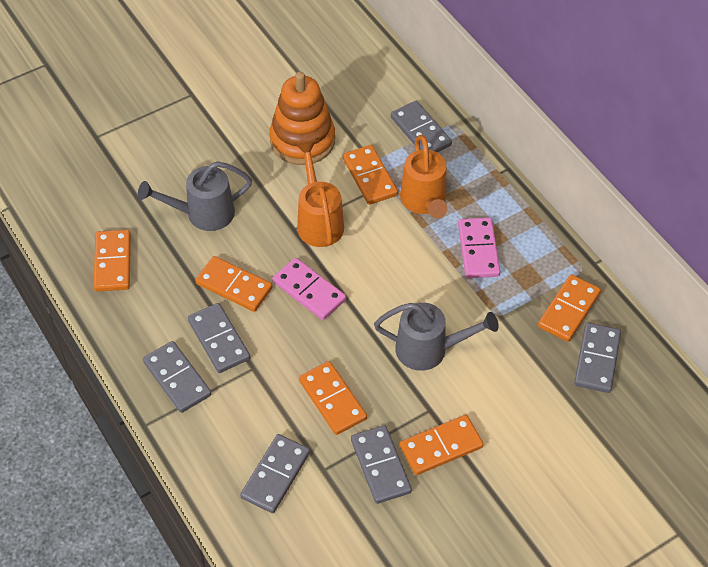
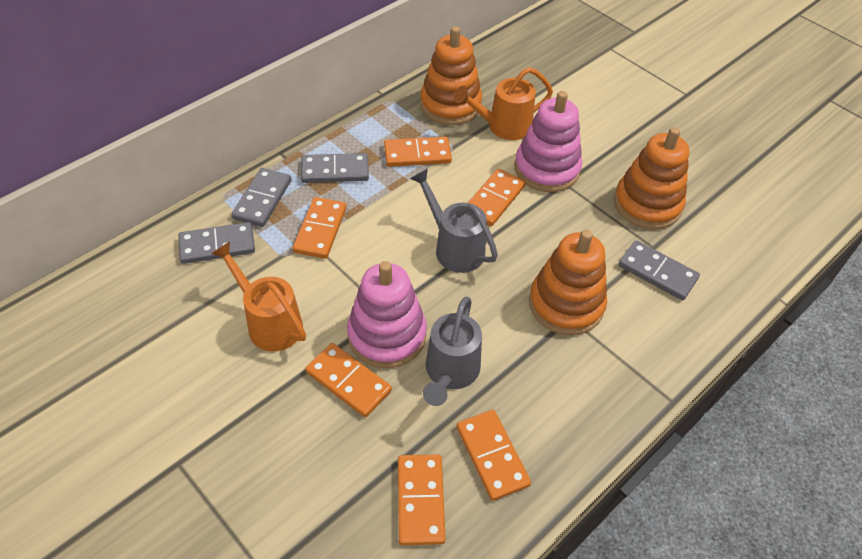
grey domino: [143,341,212,413] [188,303,250,373] [240,434,310,513] [351,425,412,504] [391,101,452,152] [574,323,621,393] = 6 -> [178,222,255,264] [231,168,291,227] [301,153,369,183] [618,240,700,300] = 4
orange stacking toy: [269,72,335,165] = 1 -> [420,26,482,125] [529,230,607,335] [614,127,689,229] = 3
pink domino: [272,258,346,320] [458,218,500,278] = 2 -> none = 0
pink stacking toy: none = 0 -> [347,261,427,368] [515,91,582,192] = 2

